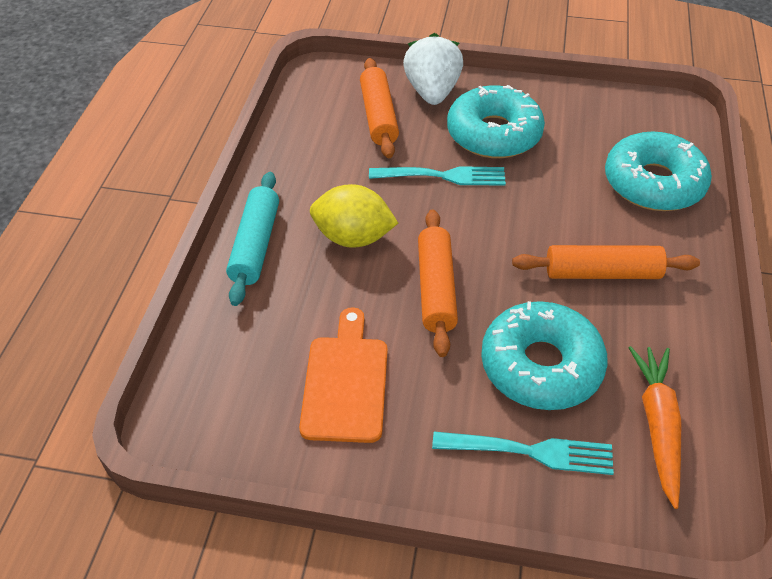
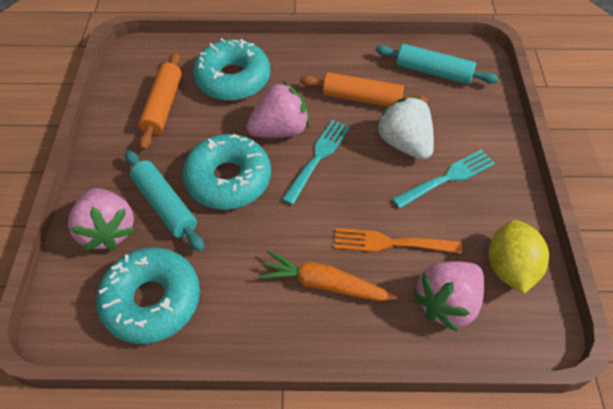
orange cutting board: [299,307,388,443] = 1 -> none = 0
orange fork: none = 0 -> [334,228,462,254] = 1
orange rolling pin: [360,58,399,158] [418,209,458,357] [512,245,700,279] = 3 -> [139,52,182,150] [300,72,428,107] = 2
pink strawberry: none = 0 -> [68,188,135,251] [246,82,309,138] [412,261,484,332] = 3
turquoise rolling pin: [226,172,279,306] = 1 -> [125,150,205,252] [375,44,499,84] = 2

